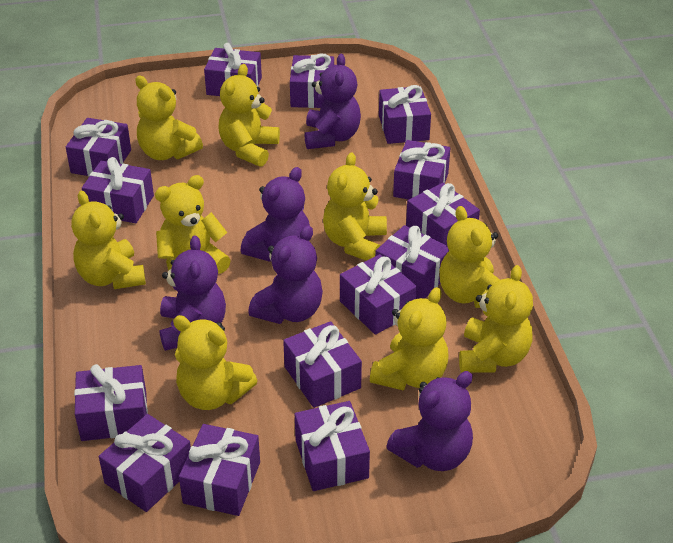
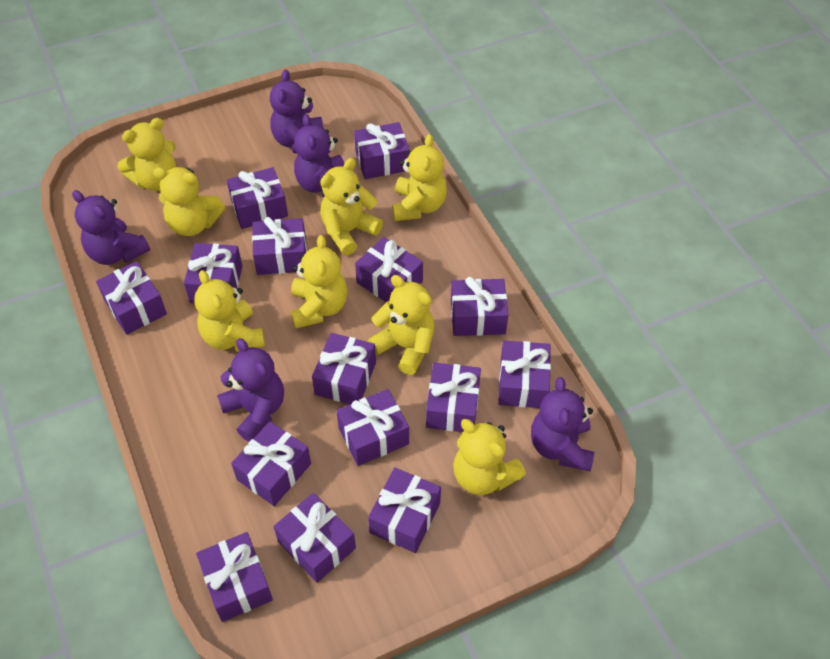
purple gift: [66,118,131,176] [74,364,148,441] [82,157,154,223] [99,414,191,512] [179,424,260,516] [204,43,262,96] [283,321,362,408] [290,54,334,108] [295,401,370,491] [340,254,417,335] [375,225,449,299] [379,85,431,144] [393,140,450,200] [406,183,480,245] = 14 -> [96,261,167,335] [184,243,242,303] [196,532,273,622] [227,167,288,229] [231,421,311,506] [252,217,307,275] [274,493,356,583] [312,333,376,404] [336,389,409,466] [354,122,410,179] [355,237,423,302] [368,468,441,553] [426,362,481,432] [451,277,508,336] [499,340,551,408] = 15
yellow teddy bear: [71,191,146,289] [135,76,203,160] [155,175,231,273] [173,315,258,410] [219,64,280,167] [323,152,387,261] [370,287,449,390] [439,206,500,308] [459,265,533,373] = 9 -> [117,118,176,191] [153,167,225,236] [194,270,265,352] [291,235,347,329] [320,158,383,255] [368,275,435,375] [392,134,447,221] [453,419,526,495] = 8

